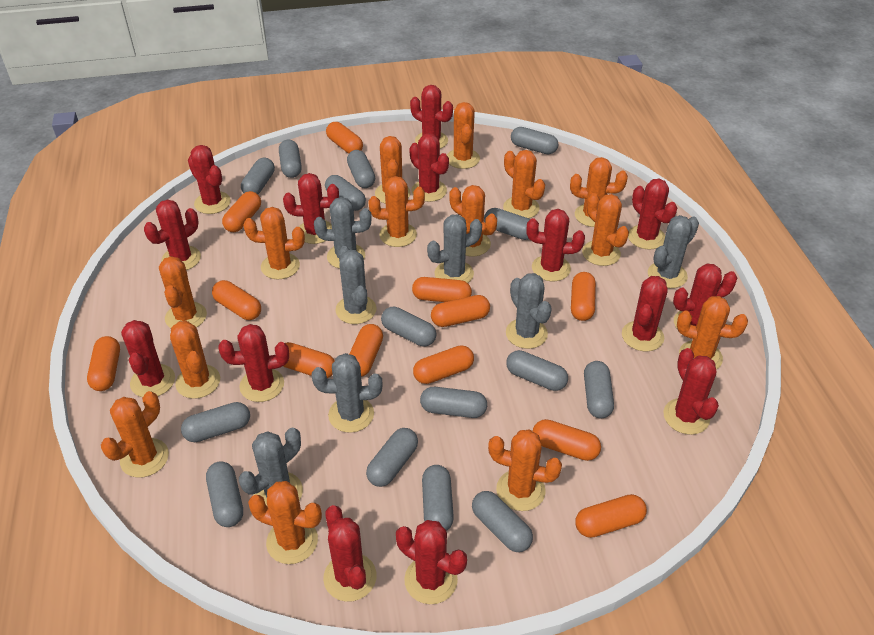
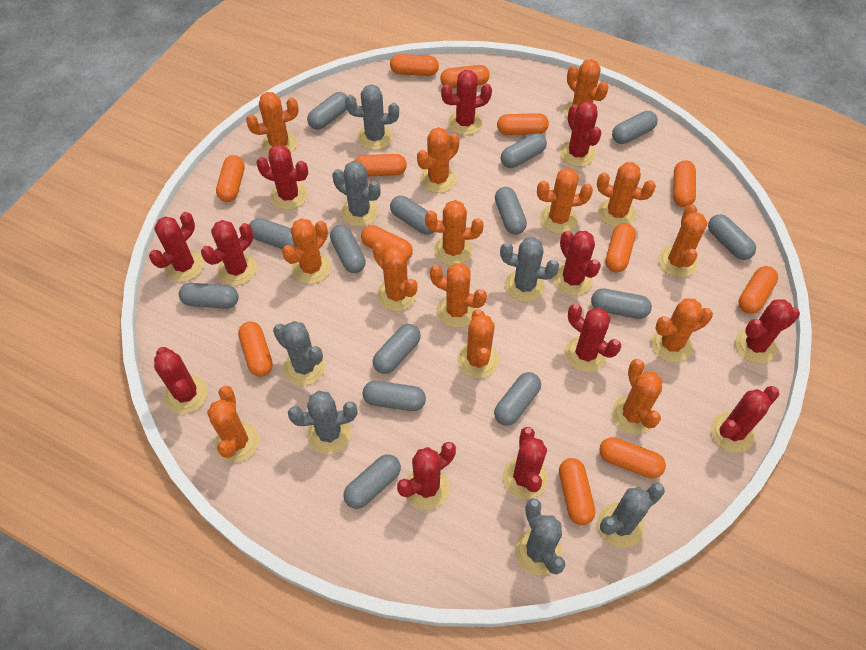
grey capsule: [181,402,250,442] [206,461,243,527] [241,158,275,194] [279,140,302,178] [325,175,366,211] [347,150,375,188] [366,428,418,487] [381,307,436,347] [420,387,487,418] [422,465,454,531] [472,491,533,552] [484,208,530,240] [506,350,568,391] [511,127,558,154] [584,361,614,418] = 15 -> [179,283,239,309] [249,218,295,249] [307,92,347,130] [330,225,366,273] [343,454,401,509] [363,381,426,411] [373,324,421,374] [390,196,433,235] [494,372,541,426] [495,187,527,235] [501,133,547,168] [591,288,652,319] [612,111,658,144] [708,214,756,260] = 14
red cactus: [121,320,175,397] [144,200,201,270] [188,145,231,214] [218,324,289,402] [283,173,339,244] [323,505,377,602] [396,520,467,604] [409,133,449,202] [410,85,453,149] [526,209,585,281] [622,276,668,352] [628,179,677,250] [663,348,719,435] [673,263,737,330] = 14 -> [149,212,204,282] [154,347,208,413] [201,220,257,285] [256,145,308,210] [397,442,456,509] [441,70,492,135] [503,427,548,499] [553,230,601,296] [560,101,601,167] [565,304,621,372] [710,386,779,453] [735,299,800,363] = 12

